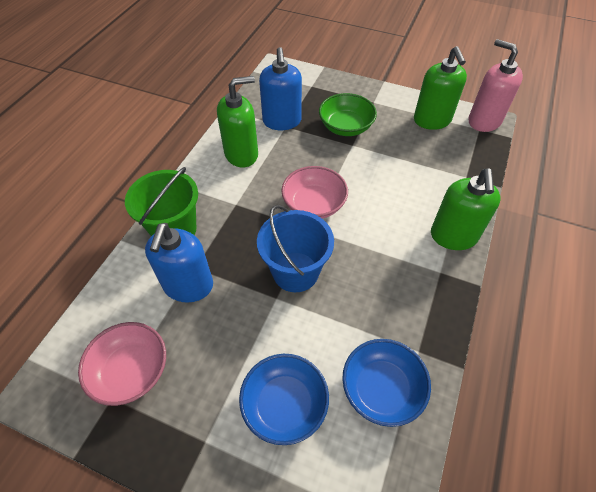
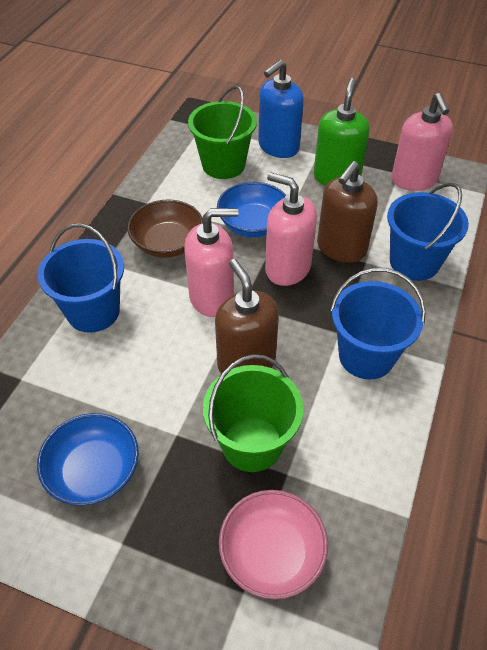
blue bucket: [257,205,334,292] = 1 -> [37,224,124,333] [330,268,426,380] [387,183,469,281] = 3
blue soap dispenser: [145,223,213,302] [259,47,302,130] = 2 -> [258,60,304,158] = 1
brown bowl: none = 0 -> [127,199,203,258] = 1
brown soap dispenser: none = 0 -> [215,259,279,374] [317,161,378,263] = 2
green bowl: [319,93,377,136] = 1 -> none = 0
green bucket: [125,167,198,236] = 1 -> [188,85,257,179] [203,354,304,472] = 2
green soap dispenser: [217,76,258,167] [414,46,467,130] [431,169,501,250] = 3 -> [314,78,369,186] = 1
pink bowl: [78,322,166,406] [281,166,348,219] = 2 -> [219,490,328,599] = 1
pink soap dispenser: [468,39,523,132] = 1 -> [184,208,238,317] [265,172,317,286] [391,93,453,191] = 3

